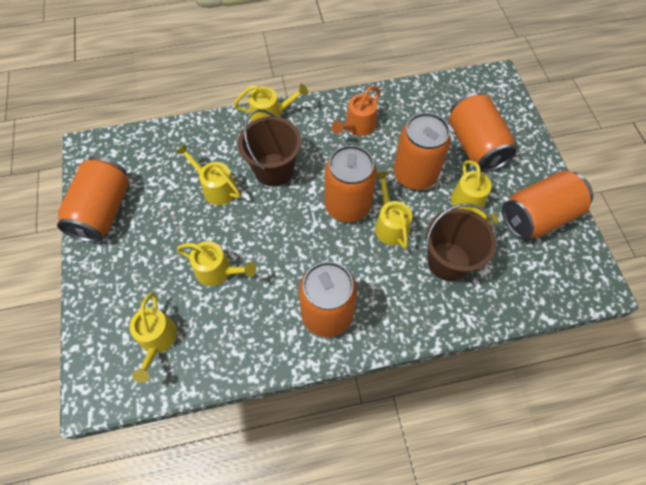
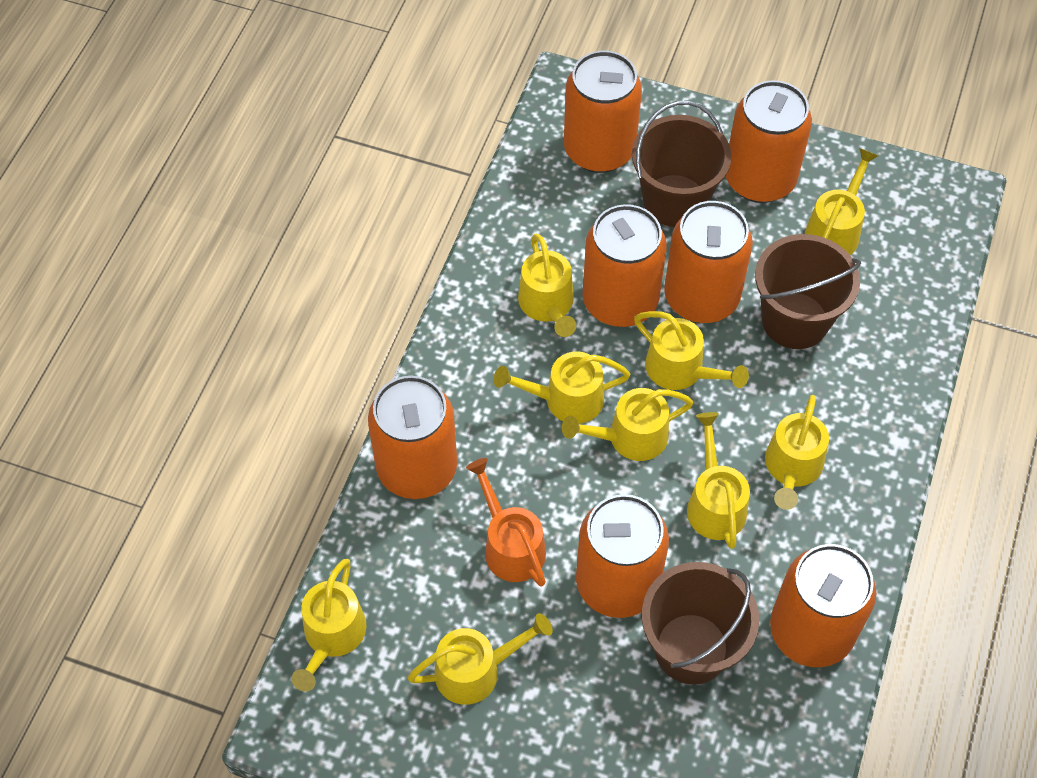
brown bucket: [238,109,301,187] [426,203,497,281] = 2 -> [632,101,731,227] [642,562,759,684] [755,234,861,349] = 3
orange can: [57,156,129,243] [299,262,357,337] [325,145,377,222] [393,113,451,190] [449,92,517,172] [502,170,593,239] = 6 -> [368,376,457,499] [564,51,642,173] [576,494,669,618] [583,204,667,327] [664,201,753,323] [726,80,812,203] [770,544,876,667] = 7
yellow watering can: [130,292,177,383] [176,144,241,205] [177,241,257,286] [234,84,308,122] [375,171,412,249] [451,160,498,227] = 6 -> [291,559,366,692] [407,613,553,705] [494,351,630,424] [518,234,576,337] [562,388,693,461] [634,311,749,390] [687,412,750,549] [765,395,829,510] [805,148,878,255] = 9

